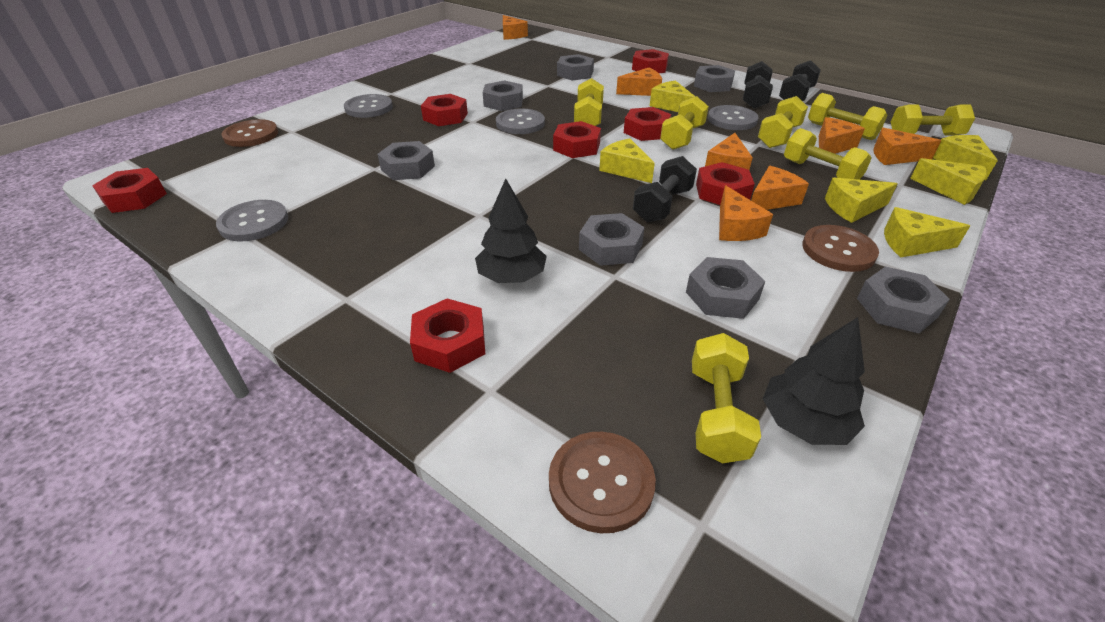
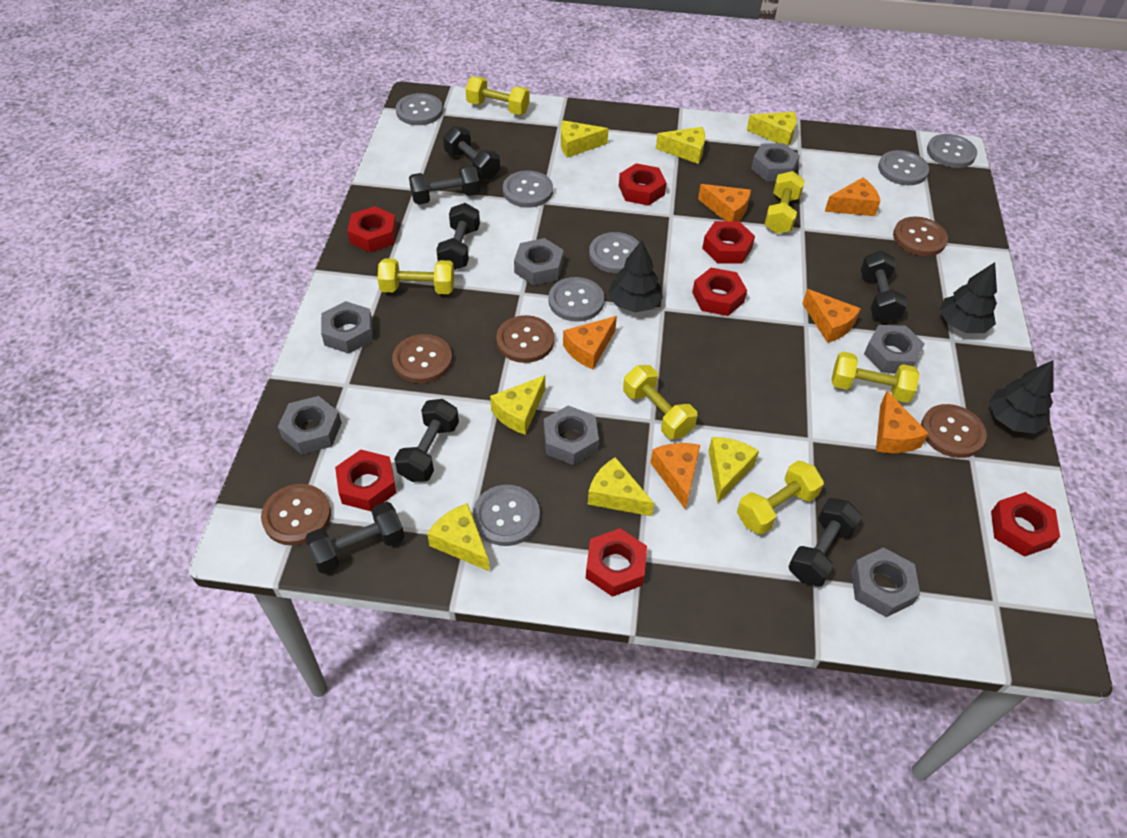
black dumbbell: [633,156,697,222] [743,61,773,108] [779,60,821,101] = 3 -> [305,502,405,574] [394,399,459,482] [409,165,480,205] [436,203,480,270] [443,126,500,180] [788,498,862,587] [861,251,908,322] = 7
black tree: [475,179,547,283] [763,317,865,445] = 2 -> [608,240,663,312] [939,262,997,333] [989,360,1053,434] = 3
brown button: [222,119,278,147] [549,432,656,533] [802,225,879,272] = 3 -> [261,484,331,546] [392,334,452,383] [496,315,554,363] [893,216,948,256] [921,404,987,458] = 5
grey button: [216,200,288,242] [344,94,393,118] [496,108,545,134] [708,105,759,130] = 4 -> [396,93,443,125] [473,485,540,546] [503,171,553,208] [548,277,604,322] [589,232,639,273] [878,150,929,185] [927,134,977,168] = 7
orange cheese: [503,15,528,40] [616,68,662,96] [705,133,753,170] [719,185,773,241] [751,166,809,210] [819,117,865,154] [874,128,941,165] = 7 -> [563,316,617,369] [650,443,700,510] [698,184,751,222] [802,289,861,343] [825,178,880,216] [876,391,929,453] = 6
yellow cheese: [599,138,655,183] [650,81,695,112] [825,178,898,223] [884,207,970,257] [910,158,987,205] [933,135,998,180] = 6 -> [427,503,489,571] [490,375,545,435] [561,120,609,158] [588,457,654,516] [656,127,705,164] [709,437,759,503] [747,112,797,146] = 7
yellow dumbbell: [574,78,604,126] [660,96,709,150] [692,333,761,463] [758,96,808,148] [784,128,872,180] [808,93,887,140] [891,104,975,135] = 7 -> [377,258,454,294] [466,76,530,115] [623,365,697,439] [737,460,824,535] [764,171,805,234] [832,352,920,403] = 6

